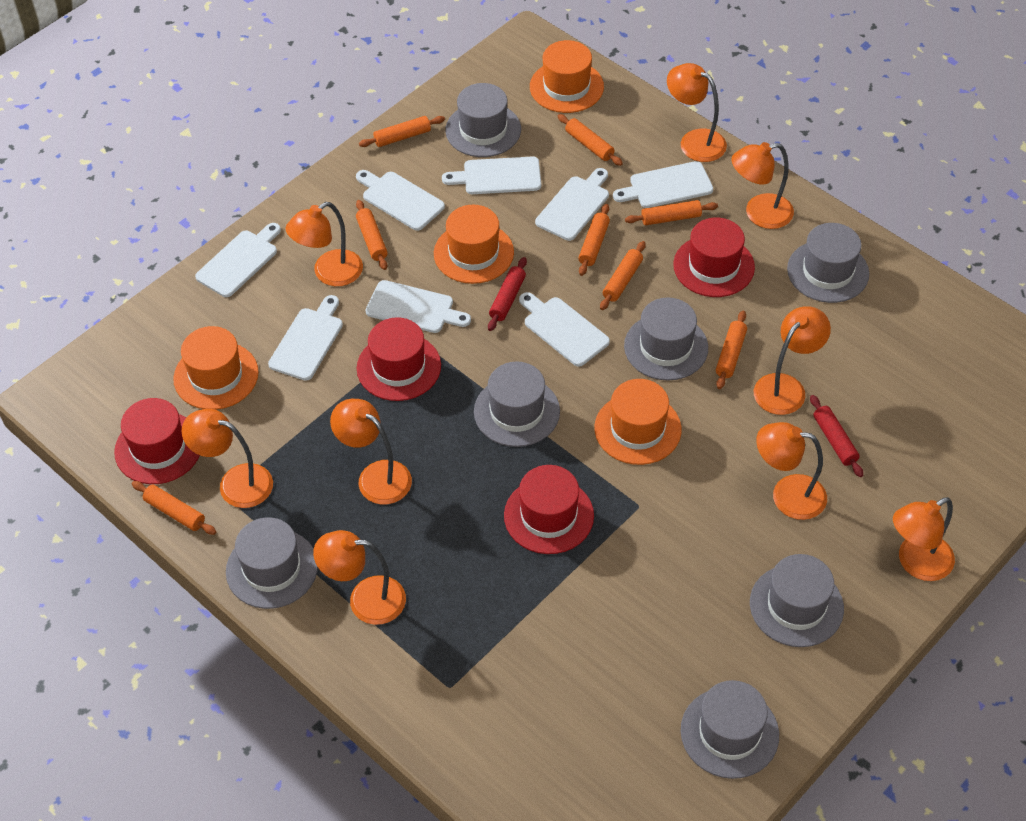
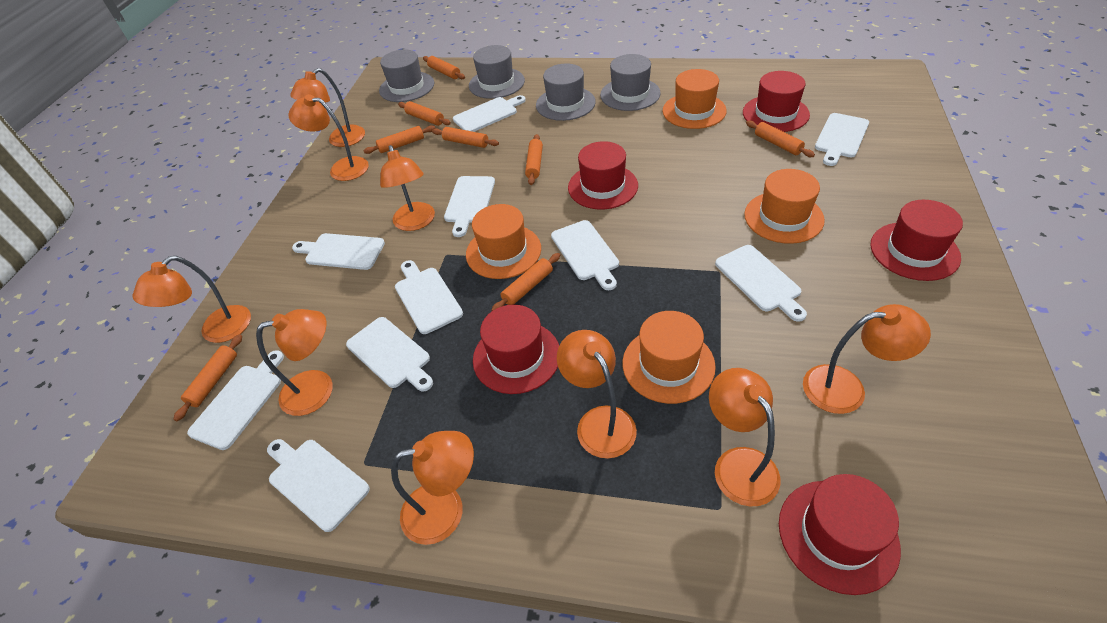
grey hat: [226,517,318,609] [445,83,521,157] [474,362,560,447] [624,297,708,381] [681,680,779,779] [750,554,844,647] [787,223,869,303] = 7 -> [379,49,434,102] [469,45,525,99] [536,64,596,121] [600,54,661,111] = 4
red hat: [114,398,200,484] [357,318,441,401] [504,465,594,554] [673,217,755,297] = 4 -> [473,305,559,394] [568,141,638,209] [743,71,810,132] [779,474,901,595] [870,200,963,281] = 5
red rolling pin: [488,257,527,331] [810,395,863,477] = 2 -> none = 0
white cutting board: [195,223,281,297] [268,295,343,380] [356,170,445,231] [365,280,471,333] [442,156,541,194] [519,292,610,367] [535,168,609,241] [613,161,713,208] = 8 -> [187,350,284,450] [267,439,370,532] [292,233,385,270] [346,317,433,392] [395,260,463,334] [444,176,495,237] [453,95,526,132] [551,220,619,290] [715,245,807,322] [815,113,869,166] = 10

